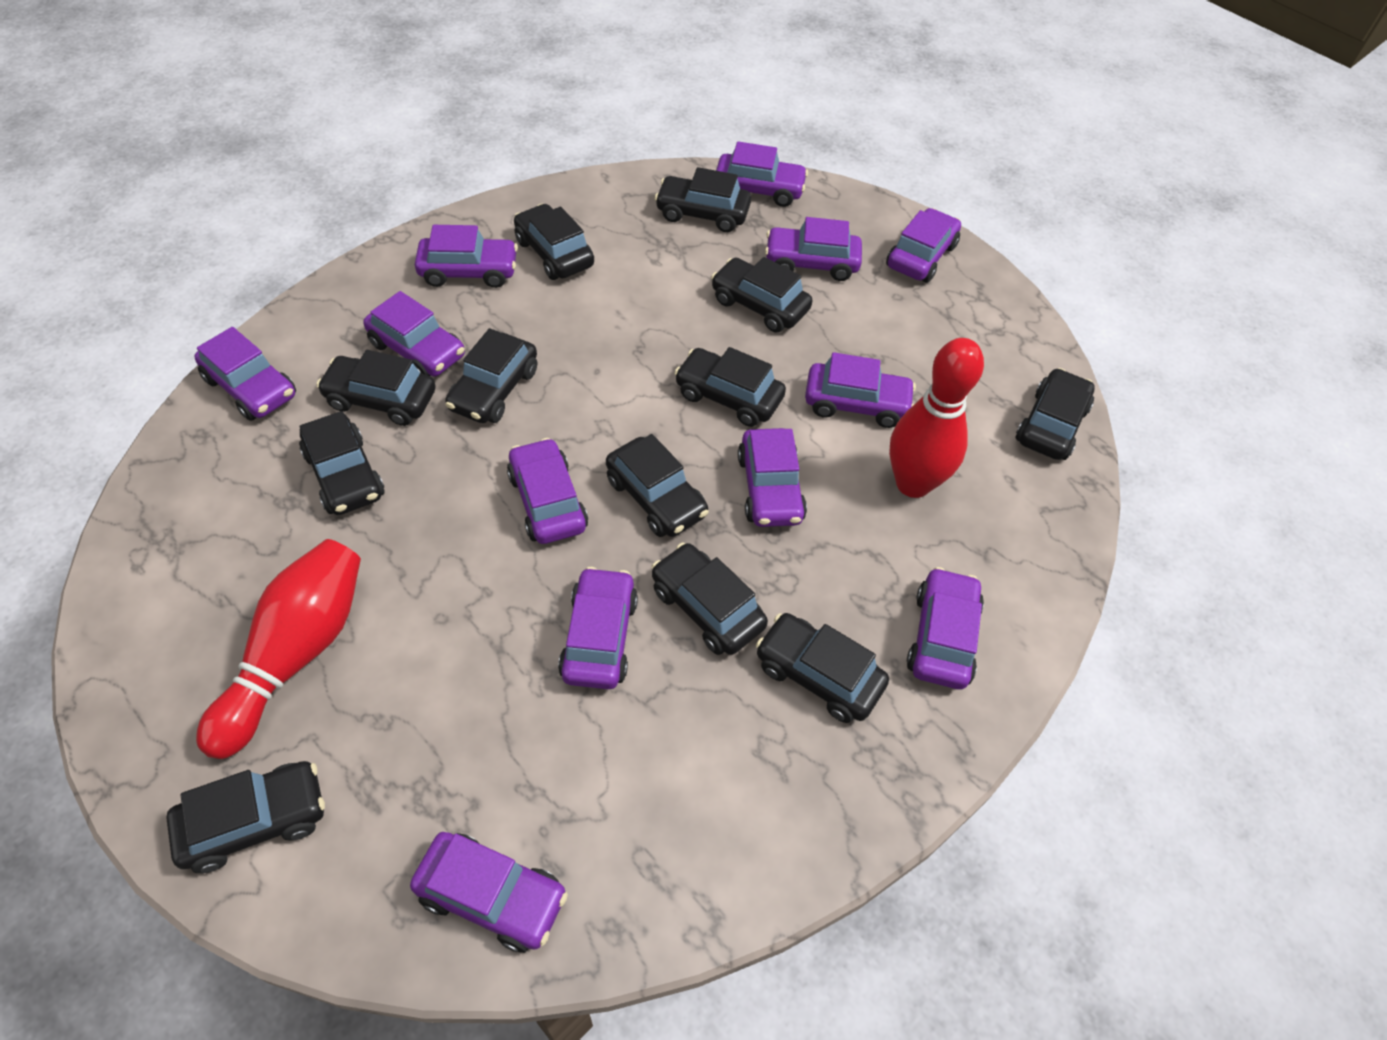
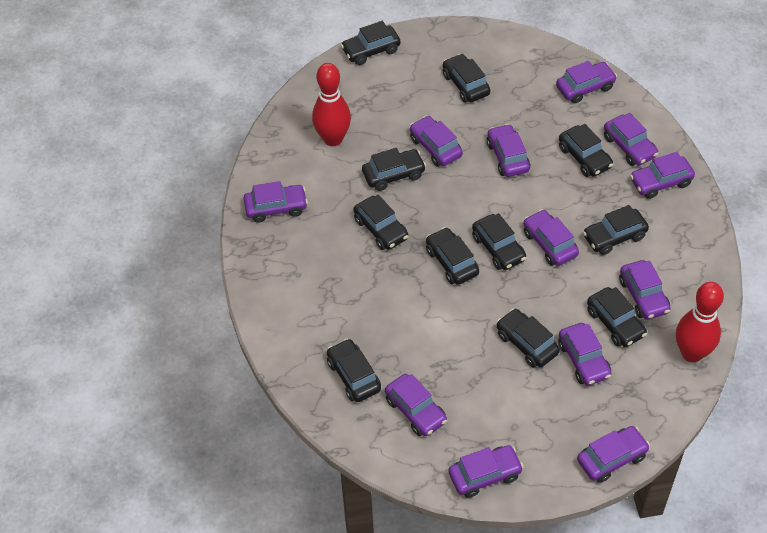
black car: [166,761,325,873] [299,411,385,515] [316,350,436,426] [445,328,537,423] [514,204,594,280] [606,434,709,537] [651,543,768,655] [655,167,751,232] [674,347,786,427] [711,257,812,332] [756,613,889,723] [1016,368,1095,460] = 12 -> [327,339,381,402] [341,21,400,65] [353,195,408,250] [362,148,426,191] [426,227,479,285] [443,54,490,103] [472,213,526,270] [496,309,560,368] [559,124,613,177] [583,205,649,255] [587,287,647,347] = 11

